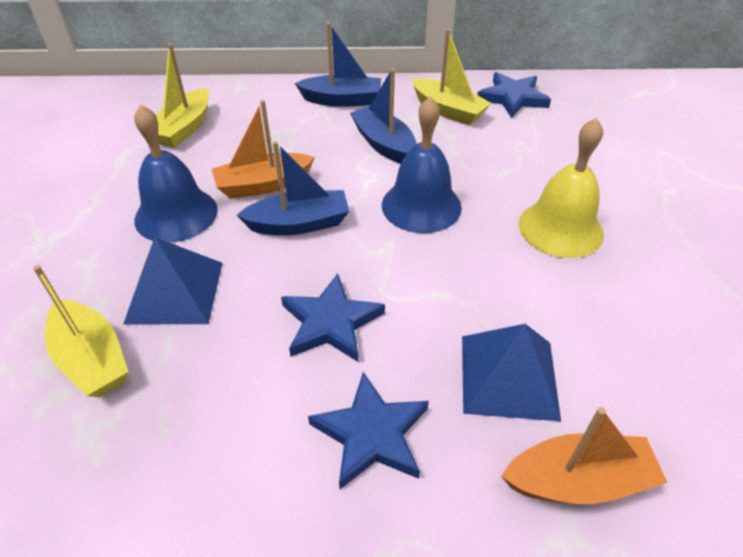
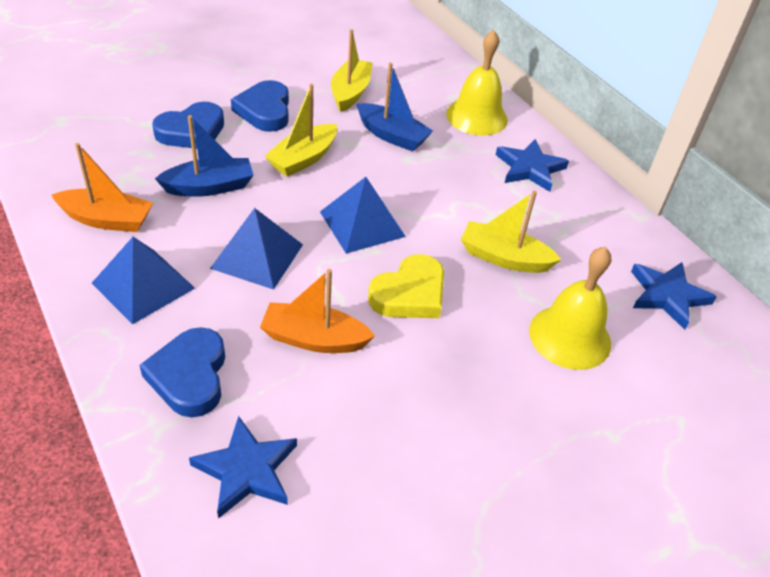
blue bell: [134,105,218,243] [382,96,462,233] = 2 -> none = 0
blue boat: [237,141,349,235] [295,22,381,107] [350,69,417,164] = 3 -> [155,115,254,197] [357,63,433,152] = 2
blue heart: none = 0 -> [139,327,225,417] [152,102,224,149] [231,80,289,132] = 3
blue pyramid: [123,237,223,325] [462,324,561,421] = 2 -> [92,237,195,325] [210,208,303,289] [320,177,406,254] = 3
yellow bell: [519,118,604,258] = 1 -> [446,30,508,136] [529,247,611,370] = 2
yellow heart: none = 0 -> [368,254,444,318] = 1

